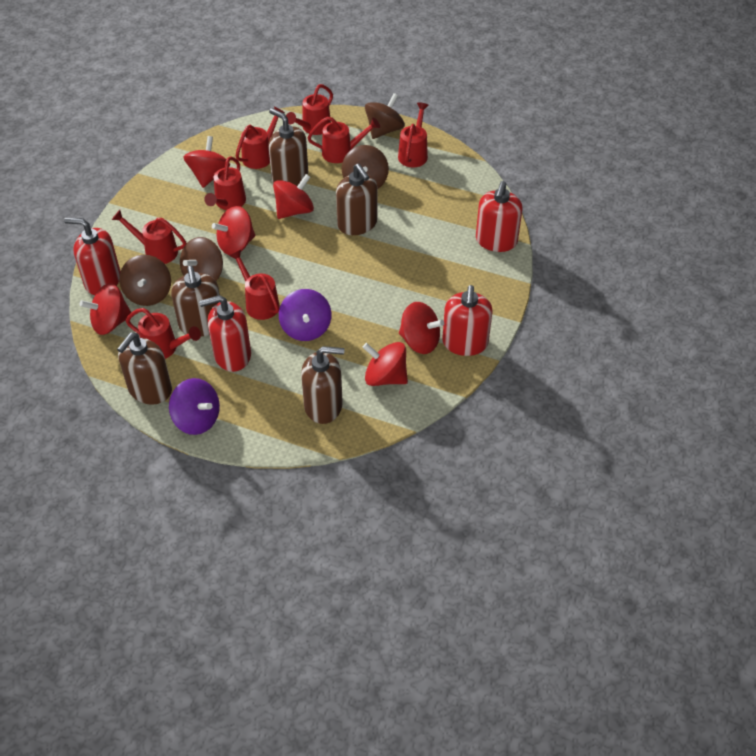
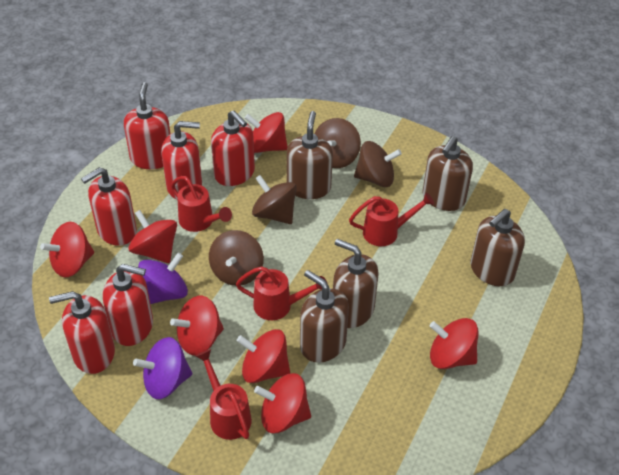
red soap dispenser: [64,217,121,295] [199,295,251,372] [442,285,493,356] [476,181,523,252] = 4 -> [49,291,115,374] [81,167,137,246] [103,264,153,346] [124,82,171,169] [161,121,202,200] [211,110,255,186] = 6
red spinning top: [79,283,131,335] [183,136,230,188] [212,206,255,255] [273,174,314,219] [362,342,408,386] [399,302,444,354] = 6 -> [40,222,94,277] [128,210,177,263] [170,296,224,356] [237,329,290,383] [245,112,288,153] [254,373,311,433] [429,318,478,369] = 7
red watering can: [112,210,186,264] [126,308,201,359] [204,156,246,210] [229,250,280,320] [236,107,285,169] [286,84,333,135] [307,117,380,163] [398,102,429,168] = 8 -> [171,176,232,232] [196,349,252,440] [236,266,328,320] [349,192,434,246] = 4

